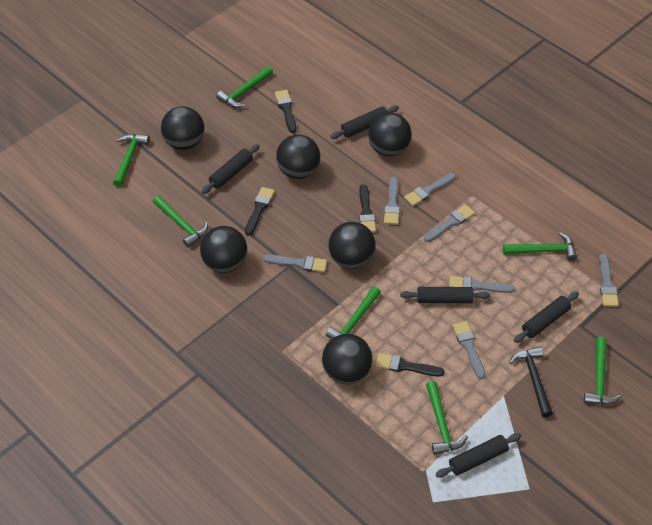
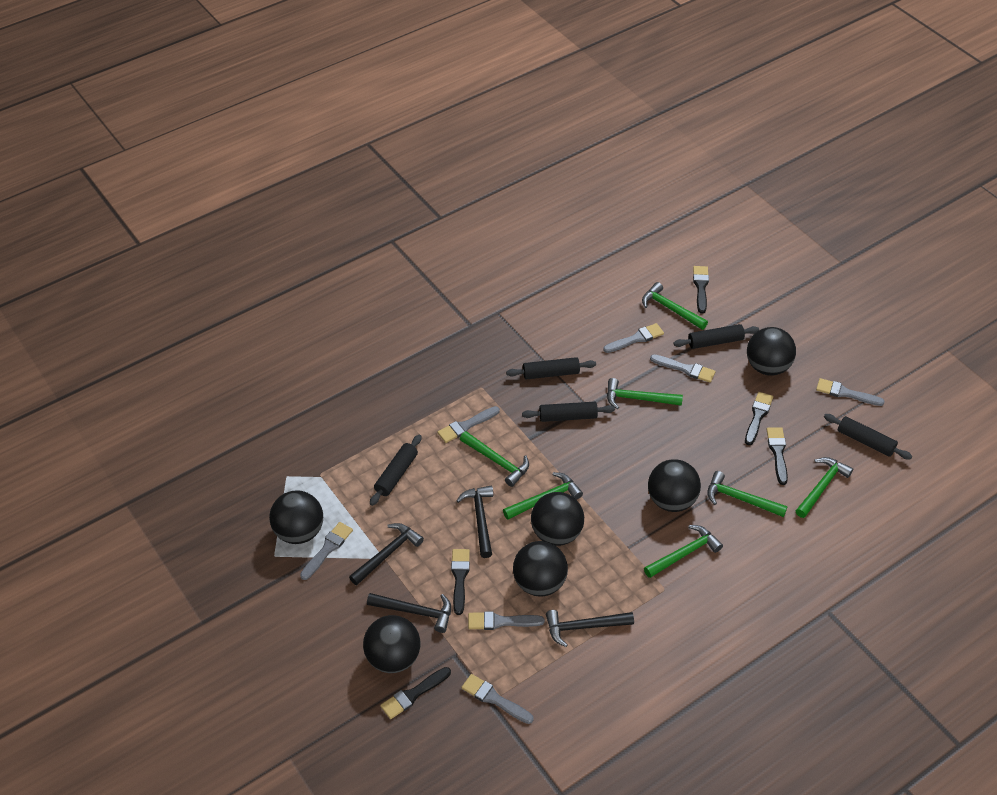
black brush: [245,187,275,236] [275,90,296,133] [359,184,376,232] [376,353,445,376] = 4 -> [380,667,451,719] [451,549,470,615] [693,266,709,314] [745,392,773,445] [766,427,788,485] = 5
black hammer: [509,347,553,418] = 1 -> [349,523,424,585] [367,593,451,633] [456,485,493,558] [546,610,634,647] = 4

